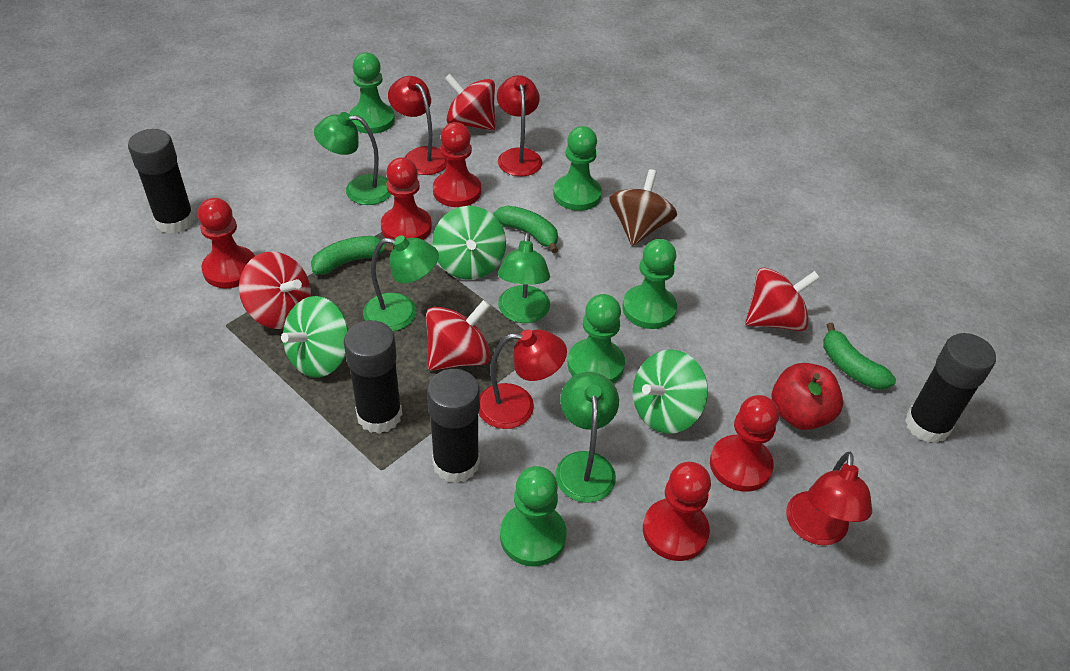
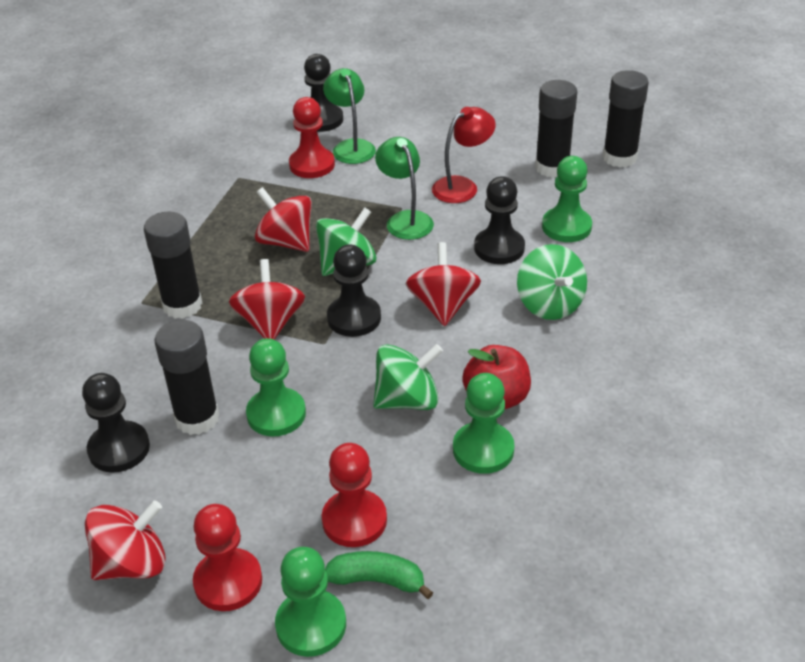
black pawn: none = 0 -> [82,373,150,473] [304,54,343,132] [327,245,381,337] [474,176,525,264] = 4
brown spinning top: [609,169,677,246] = 1 -> none = 0
green banana: [311,236,395,275] [493,206,558,253] [823,323,896,390] = 3 -> [325,551,433,599] = 1
green lamp: [314,112,391,205] [363,235,439,331] [498,232,550,323] [555,372,619,503] = 4 -> [323,68,376,164] [375,137,434,240] = 2
green pawn: [349,52,395,134] [500,466,566,566] [553,126,602,211] [567,294,625,383] [622,239,677,329] = 5 -> [246,338,306,436] [275,547,346,657] [453,373,514,474] [542,156,592,242] = 4
red lamp: [388,76,447,175] [479,329,567,429] [497,75,542,176] [786,452,872,545] = 4 -> [432,107,496,203] = 1
red pawn: [198,198,255,288] [381,157,432,240] [433,122,481,207] [643,462,711,561] [710,395,779,492] = 5 -> [193,504,262,611] [289,97,335,178] [322,443,387,547] = 3

